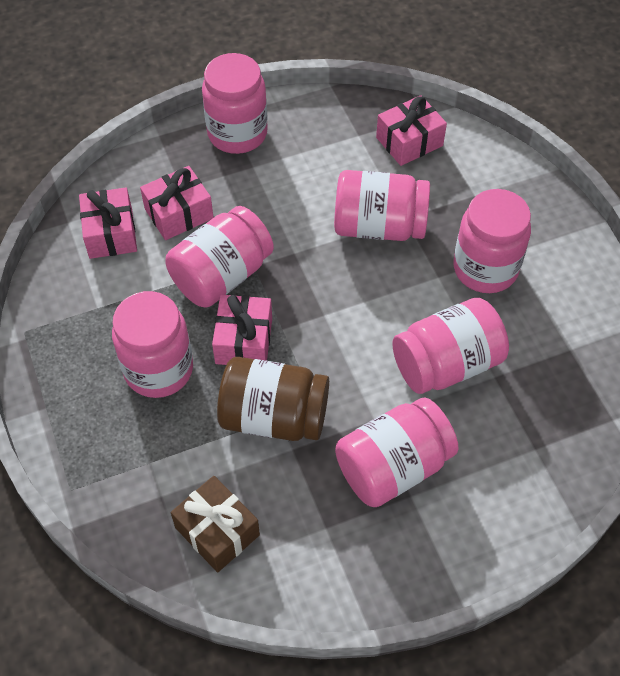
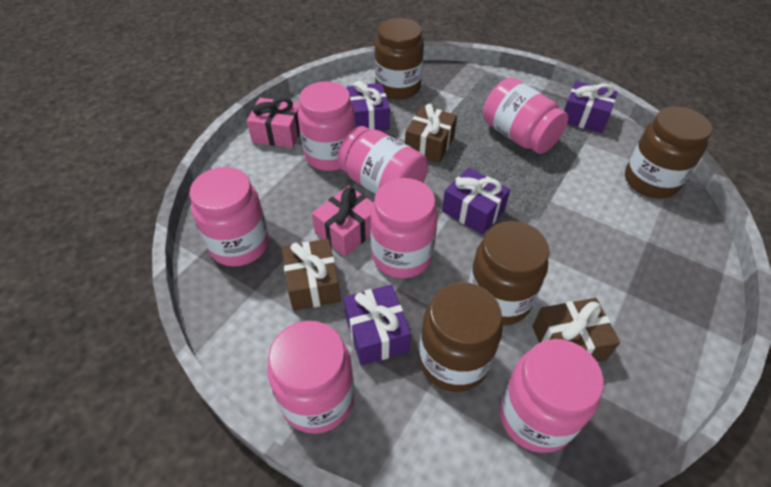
brown gift: [171,476,260,572] = 1 -> [282,239,341,311] [405,104,457,163] [532,298,620,362] = 3
brown jar: [217,357,329,441] = 1 -> [375,18,424,100] [419,282,502,392] [469,221,549,326] [625,107,712,198] = 4
pink gift: [79,187,137,259] [140,166,214,240] [212,295,272,365] [376,95,447,166] = 4 -> [247,97,300,148] [312,186,374,257] = 2
purple gift: none = 0 -> [343,285,411,365] [346,81,390,131] [442,167,510,235] [564,81,617,133] = 4

